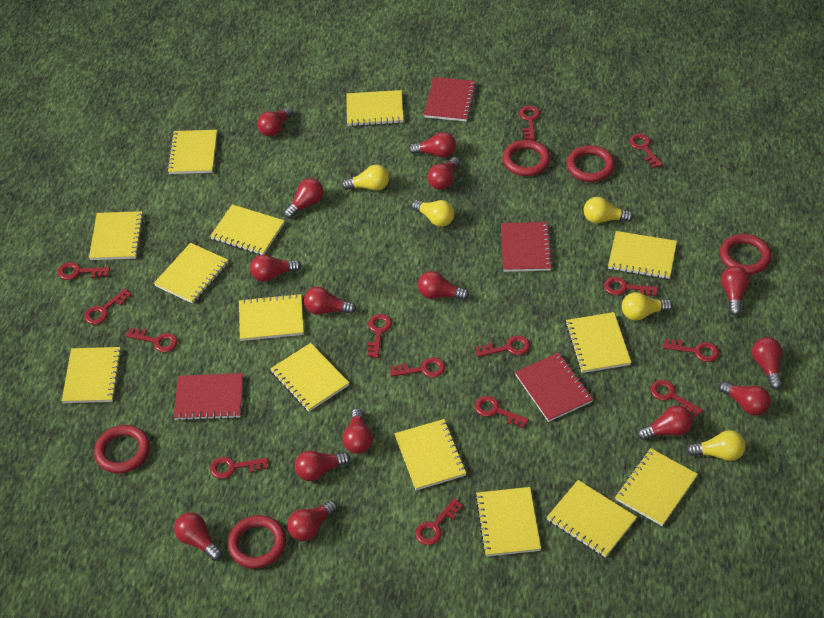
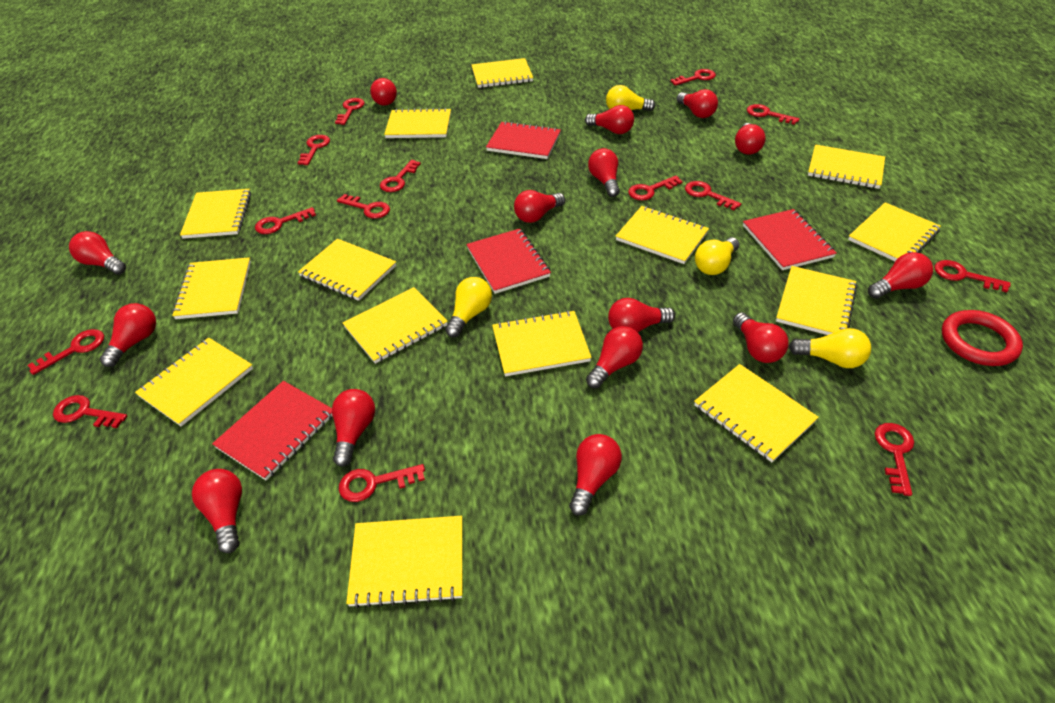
red ring: [94,425,150,474] [228,515,286,569] [503,140,550,176] [567,145,615,182] [720,234,772,275] = 5 -> [942,310,1023,366] = 1
yellow light bulb: [341,165,389,191] [411,200,455,227] [584,197,633,223] [622,292,673,321] [686,430,746,461] = 5 -> [445,277,492,337] [606,85,655,111] [695,237,739,275] [789,328,871,368] = 4

